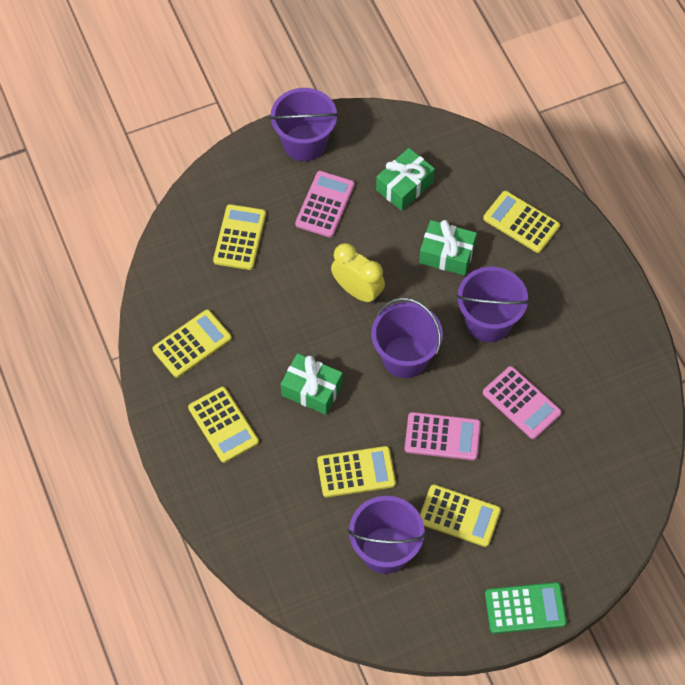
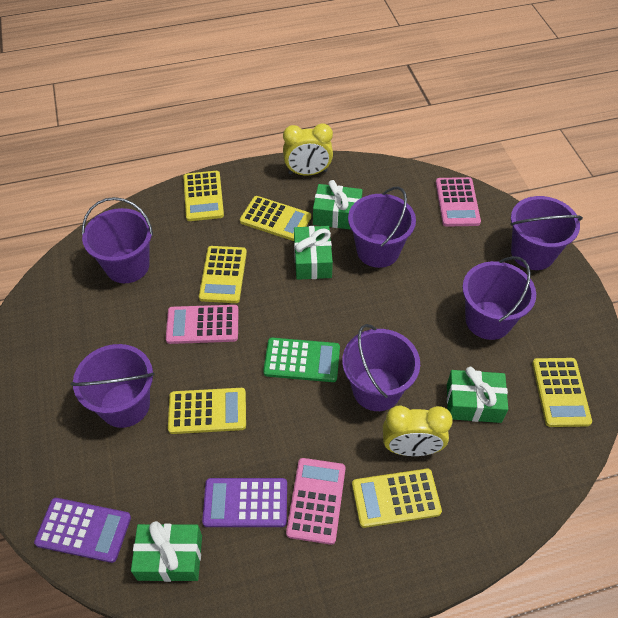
green gift: [281,353,343,415] [376,148,435,211] [419,220,477,276] = 3 -> [131,521,202,582] [294,226,333,280] [313,180,363,230] [447,367,508,423] = 4
purple bucket: [269,88,338,161] [348,496,426,574] [371,298,443,378] [456,267,529,342] = 4 -> [70,344,155,428] [82,197,153,283] [342,324,420,411] [348,187,416,268] [462,256,536,340] [510,196,583,270] = 6
purple calculator: none = 0 -> [34,498,131,563] [202,478,287,527] = 2
yellow clock: [331,243,385,304] = 1 -> [283,123,333,175] [383,406,453,456] = 2

